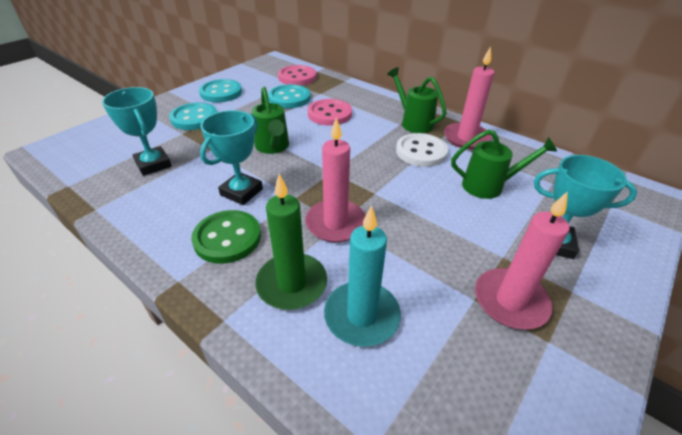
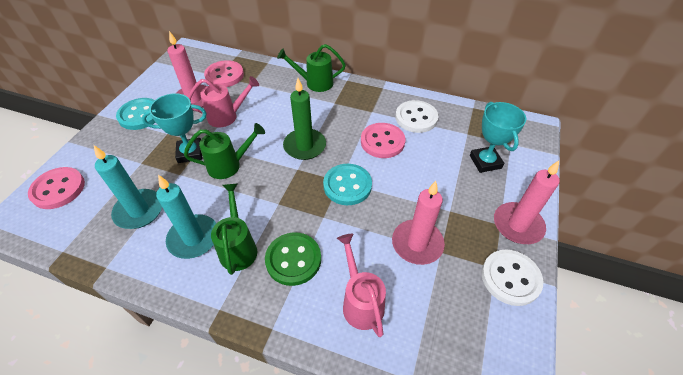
pink button: [278,65,317,85] [308,99,352,126] = 2 -> [28,167,85,209] [204,60,244,87] [361,123,405,158] = 3
pink watering can: none = 0 -> [188,76,259,128] [337,234,386,337] = 2
turquoise button: [169,102,217,130] [199,79,242,102] [268,84,311,108] = 3 -> [116,98,155,130] [323,164,372,205] = 2
turquoise candle: [324,205,401,347] = 1 -> [94,145,162,229] [156,175,217,259] = 2
turquoise trophy: [102,87,172,176] [200,110,263,205] [534,155,637,259] = 3 -> [142,93,207,163] [470,102,526,173] = 2
white button: [396,133,448,167] = 1 -> [395,100,439,133] [481,250,543,306] = 2

